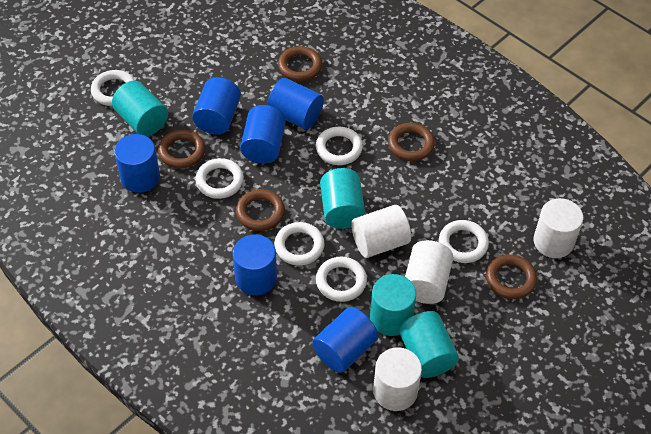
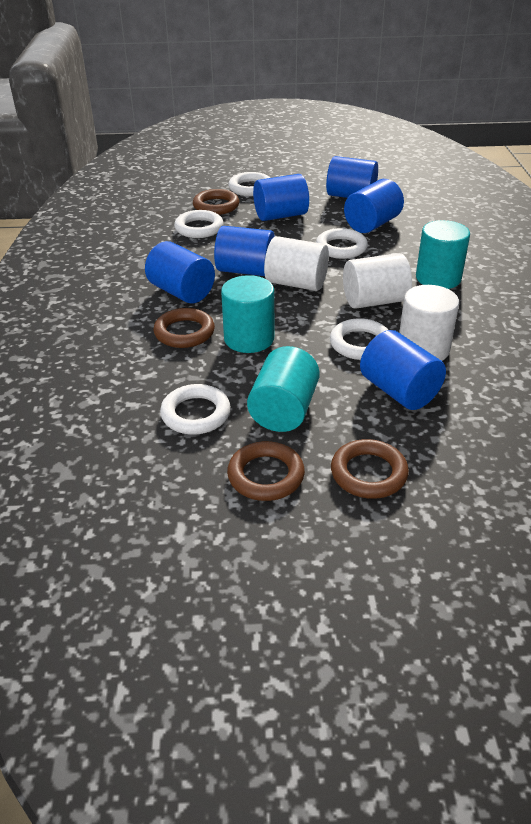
brown ring: [158,130,205,169] [236,189,285,231] [278,46,322,81] [388,123,435,161] [486,254,537,299] = 5 -> [153,308,215,348] [193,189,239,215] [227,441,305,501] [331,439,409,499] = 4
turquoise cylinder: [112,81,168,136] [320,168,365,229] [370,274,416,336] [399,311,459,378] = 4 -> [221,275,274,353] [247,346,320,432] [416,220,470,289] = 3
white cylinder: [351,205,411,258] [373,347,422,411] [405,240,453,304] [533,198,583,258] = 4 -> [264,236,329,291] [343,253,412,309] [399,285,459,361] = 3
white ring: [91,70,135,106] [195,158,244,199] [274,222,325,266] [316,127,363,165] [316,257,367,302] [439,220,489,263] = 6 -> [160,384,231,435] [174,210,224,238] [228,172,270,196] [316,228,368,259] [330,318,388,360] = 5

